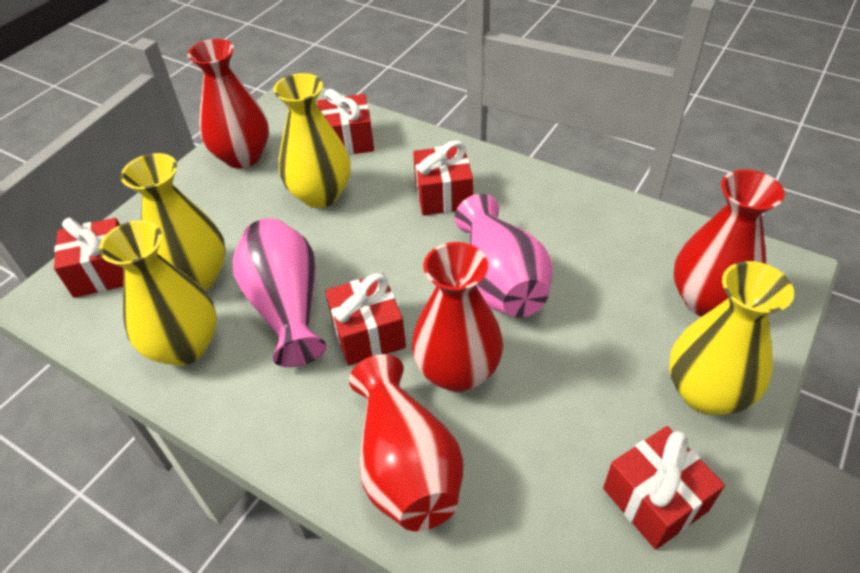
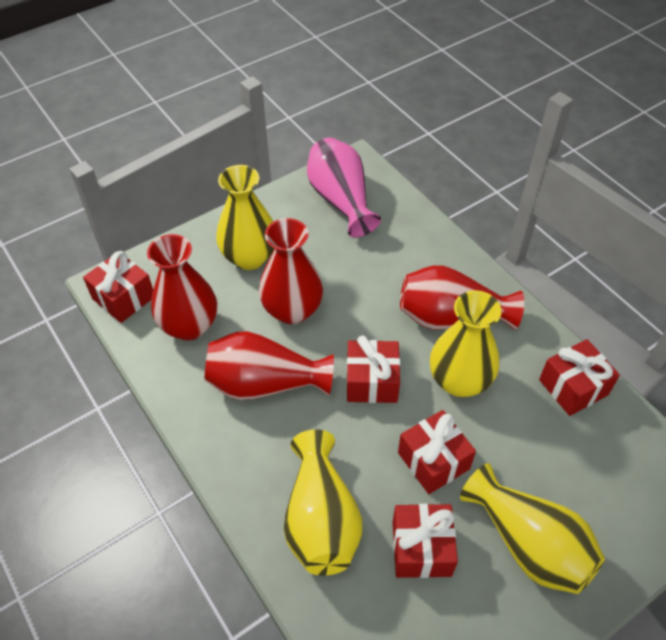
pink vase: [233,218,327,367] [455,194,552,318] = 2 -> [307,138,381,237] = 1

